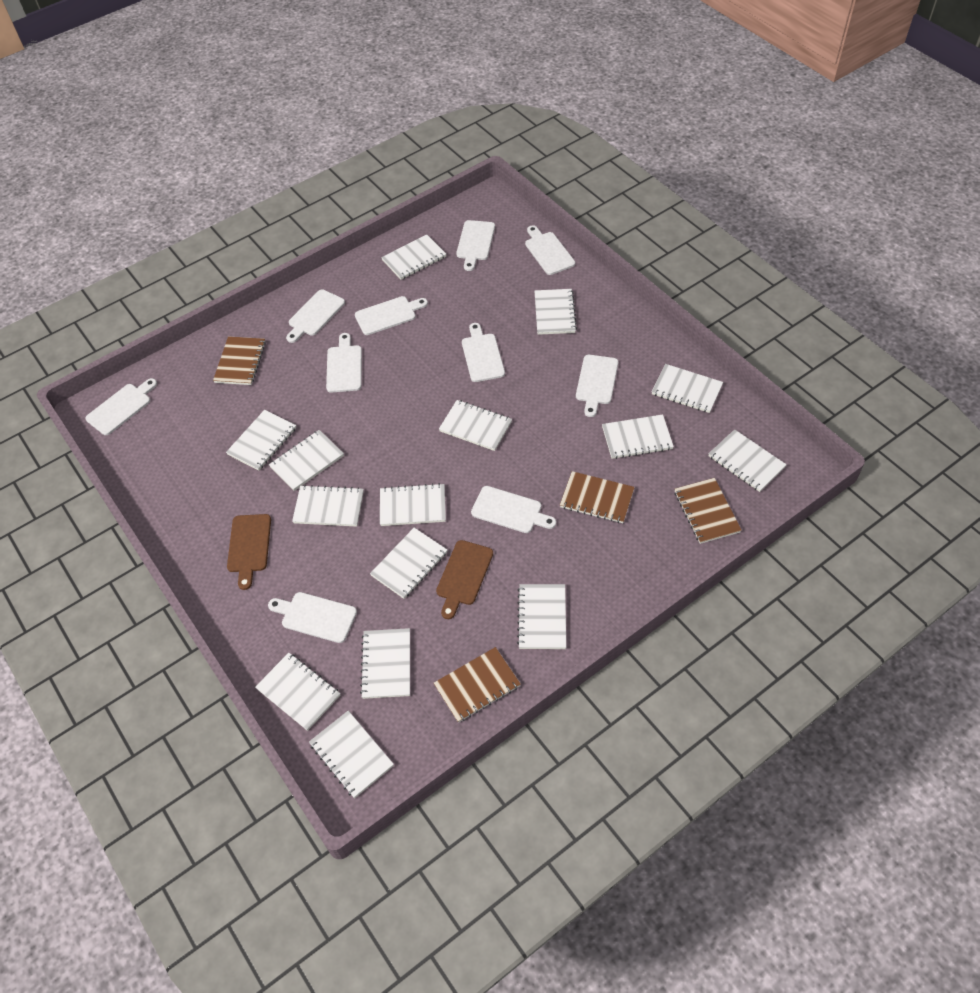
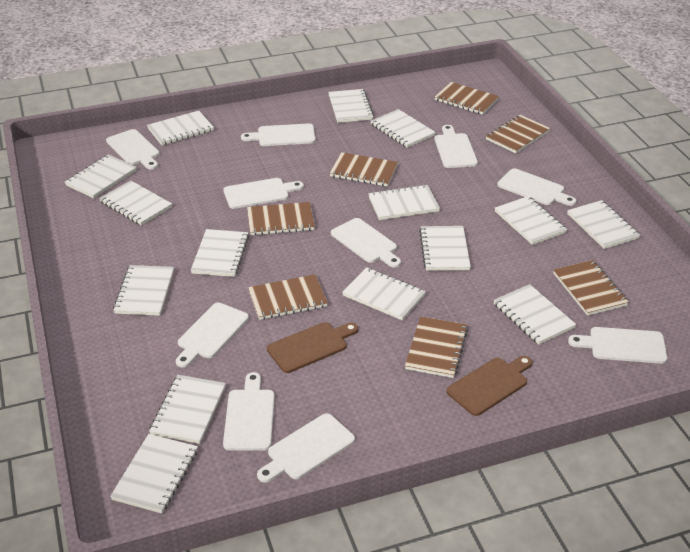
brown notebook: [213,336,266,385] [434,647,521,723] [560,471,635,523] [675,478,742,544] = 4 -> [247,202,315,235] [248,274,328,320] [330,152,398,186] [405,316,468,378] [435,82,499,115] [486,115,550,153] [553,260,629,316] = 7

